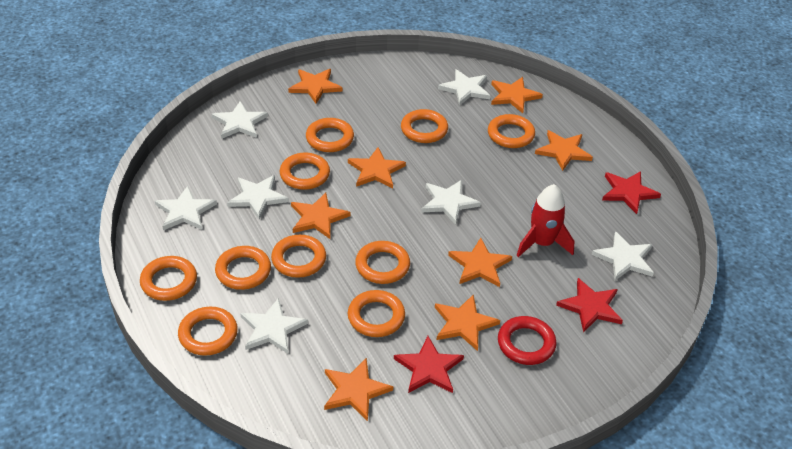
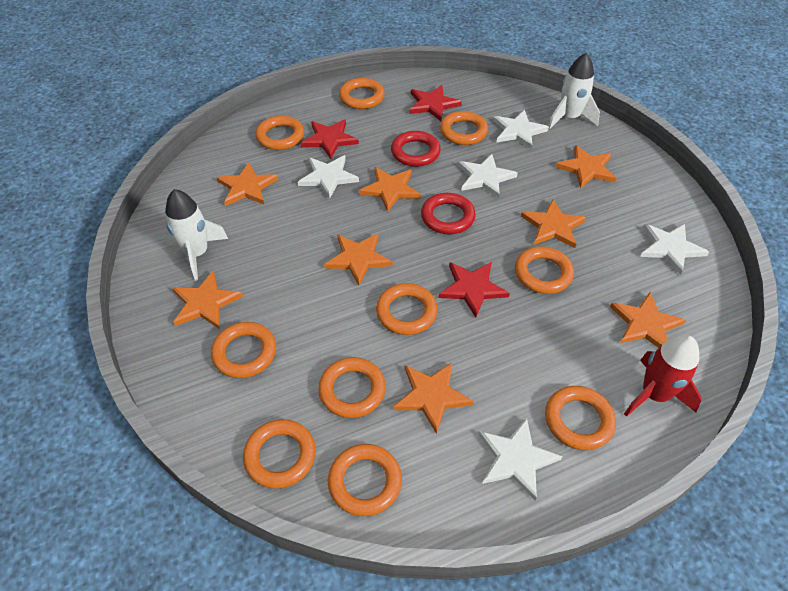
red ring: [498,316,557,365] = 1 -> [391,131,441,167] [421,193,476,234] = 2
white rocket: none = 0 -> [164,189,228,281] [548,53,600,129] = 2
white star: [155,186,217,230] [212,101,268,139] [227,175,289,220] [240,298,308,354] [421,180,481,225] [438,69,491,106] [591,231,654,280] = 7 -> [298,155,359,199] [458,154,518,198] [479,418,563,501] [493,110,549,149] [640,224,709,275] = 5

